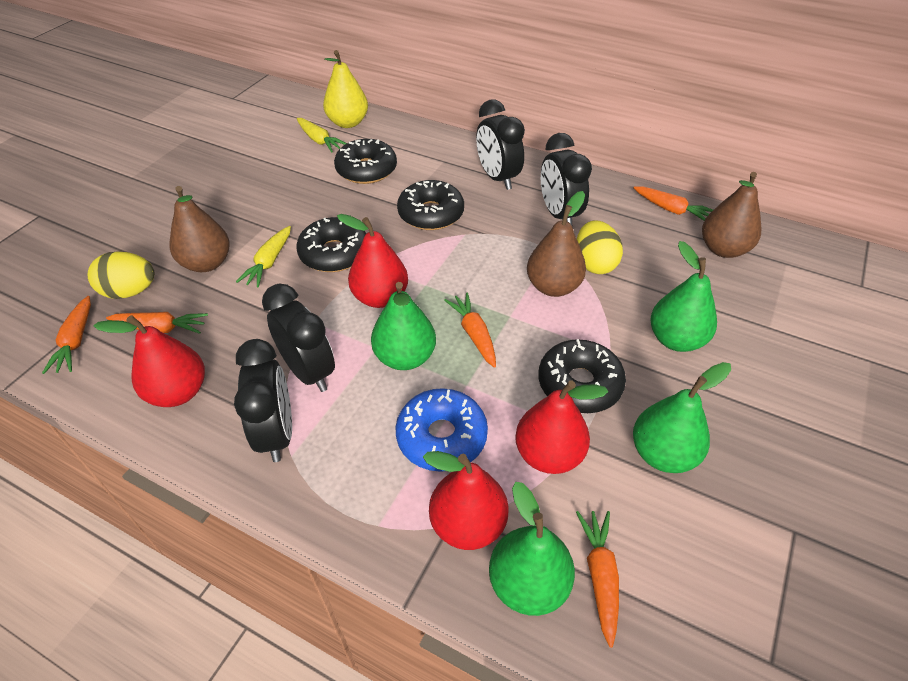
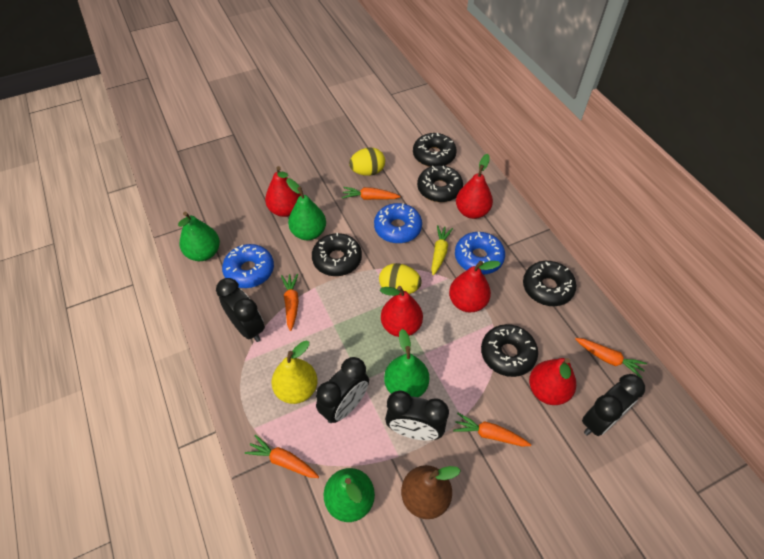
black donut: [296,217,366,272] [334,139,397,184] [397,180,464,230] [538,339,626,413] = 4 -> [312,233,362,276] [413,133,457,167] [417,165,463,202] [481,324,538,377] [523,261,576,306] = 5
blue donut: [396,388,488,472] = 1 -> [222,244,274,288] [374,203,422,243] [455,232,505,275] = 3
brown pear: [169,186,230,272] [527,191,586,297] [702,172,761,258] = 3 -> [401,465,461,519] = 1
red pear: [94,315,205,407] [337,214,408,308] [423,451,509,550] [515,380,608,474] = 4 -> [265,166,301,217] [380,286,423,337] [449,261,501,312] [456,154,493,219] [529,358,576,405] = 5
yellow carrot: [236,226,291,288] [297,118,347,152] = 2 -> [431,225,453,275] = 1

